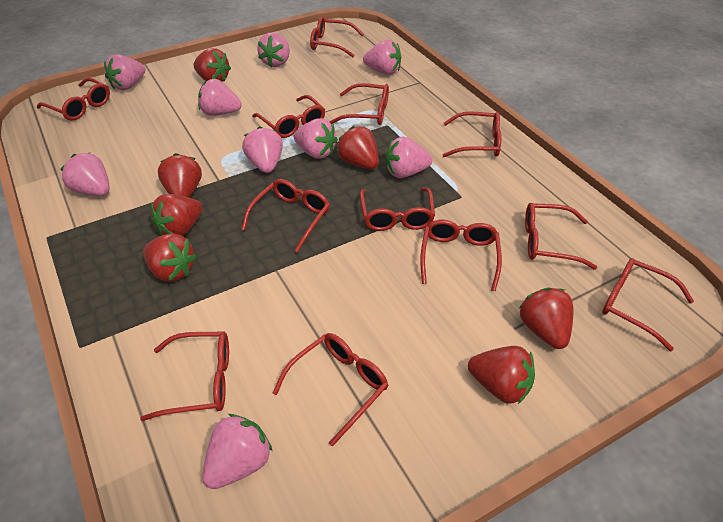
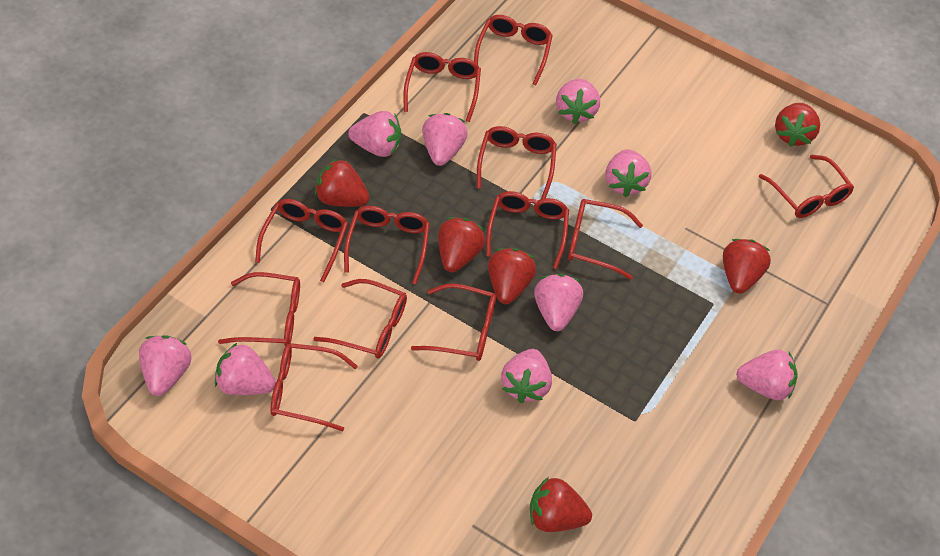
red strawberry: [143,233,196,282] [151,194,202,236] [158,153,202,197] [193,48,231,82] [337,126,379,169] [468,346,535,404] [519,288,573,349] = 7 -> [315,159,370,207] [438,217,485,272] [488,248,536,304] [530,477,592,532] [723,239,771,294] [775,103,820,147] = 6

